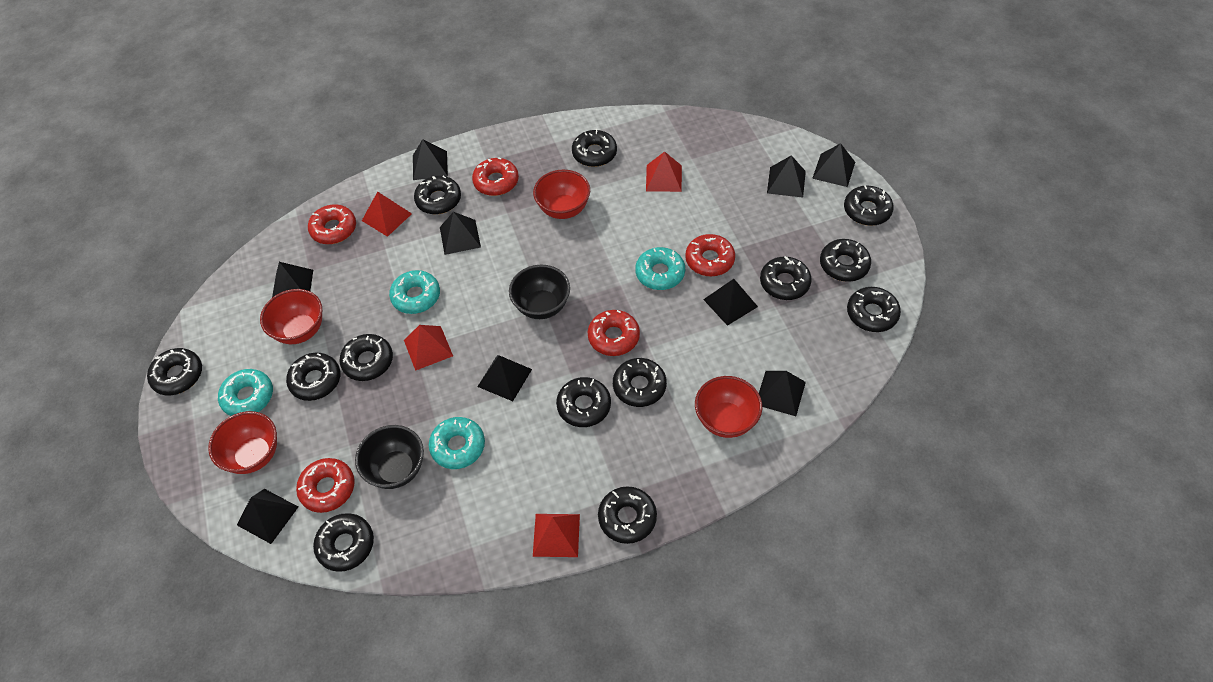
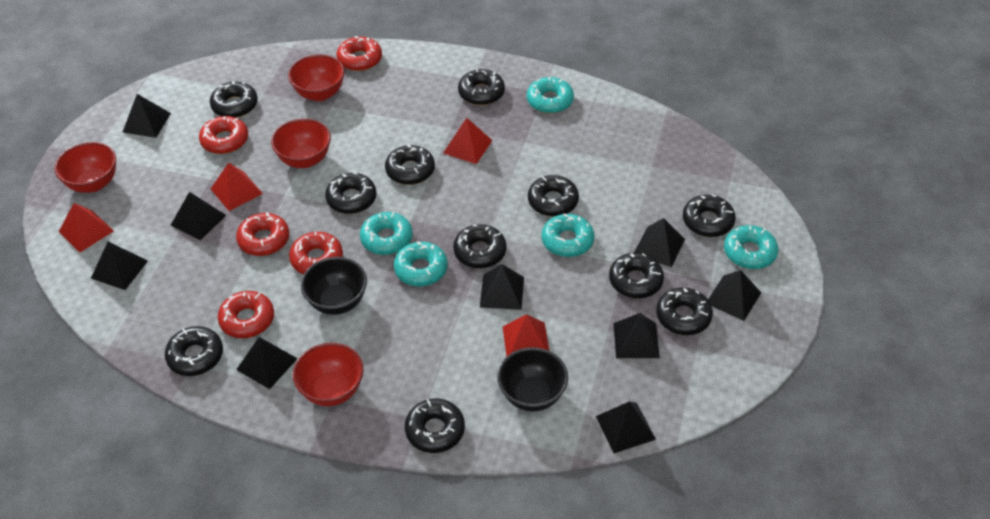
black donut: [147,348,202,395] [286,353,341,401] [313,513,374,572] [339,334,393,381] [414,176,461,214] [556,377,611,427] [572,129,617,167] [598,486,657,544] [613,358,667,407] [760,256,812,300] [820,239,871,282] [844,186,894,226] [847,287,901,332] = 13 -> [165,326,223,376] [210,81,258,118] [325,172,377,214] [385,144,435,185] [405,398,465,453] [453,224,506,268] [458,69,505,105] [528,175,579,216] [609,253,664,298] [656,287,713,335] [683,194,736,237] = 11
turquoise donut: [218,369,273,416] [389,270,440,314] [429,417,485,469] [635,247,685,290] = 4 -> [360,212,413,255] [394,241,447,287] [527,77,574,113] [542,213,594,257] [724,225,778,269] = 5

